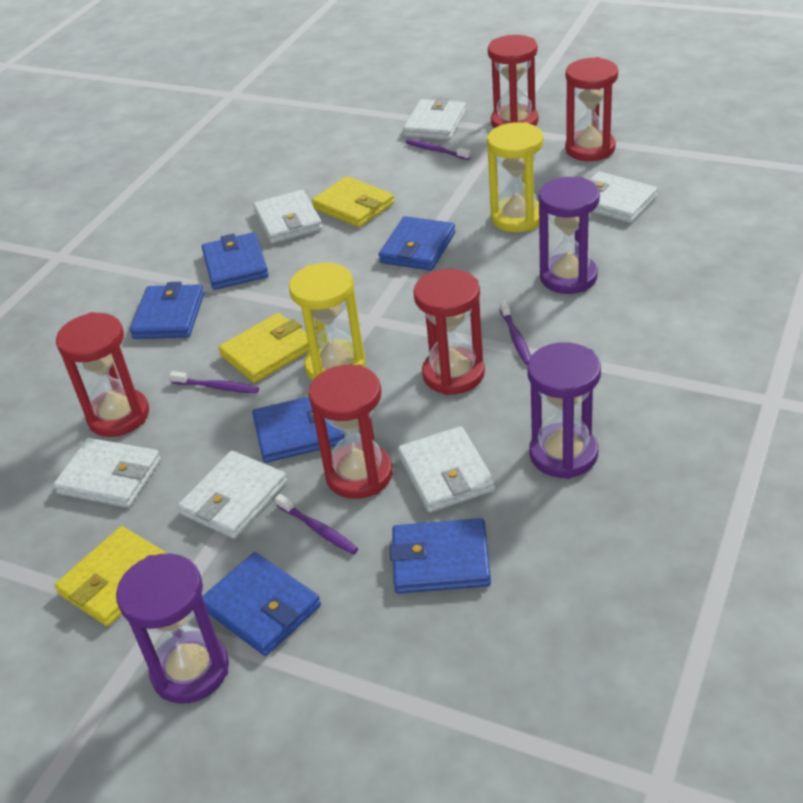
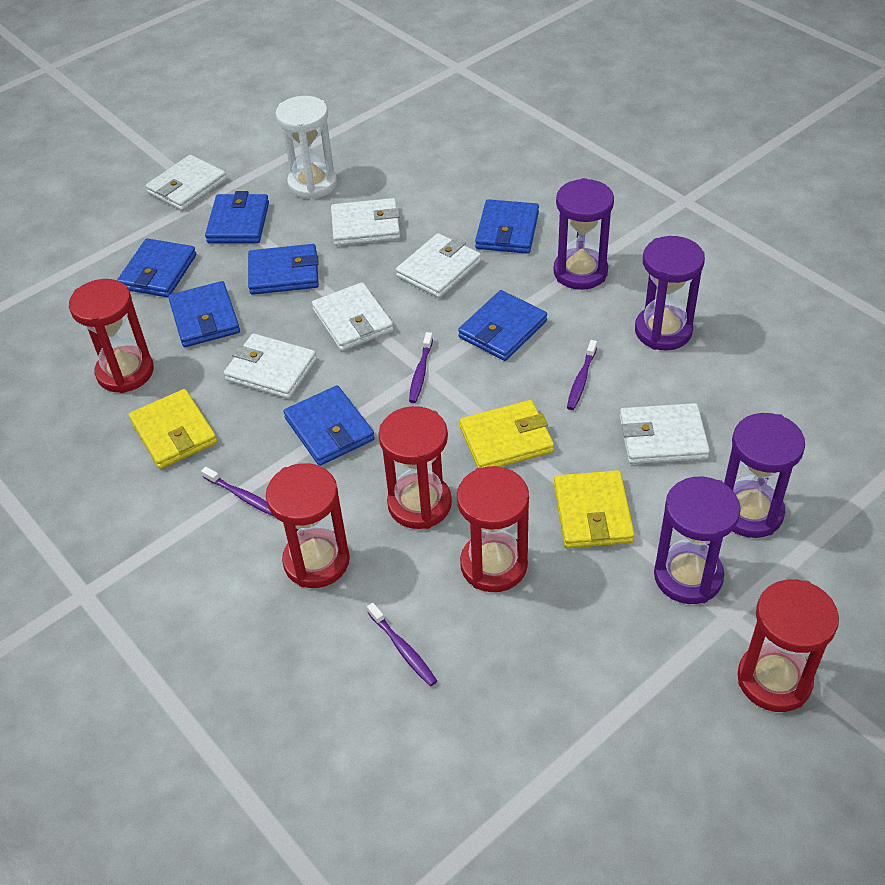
blue wallet: [130,282,204,339] [202,232,269,290] [202,552,321,656] [252,396,345,463] [379,216,455,271] [390,518,491,594] = 6 -> [117,238,196,297] [168,281,240,347] [205,191,269,243] [248,244,319,295] [283,385,375,466] [458,290,547,361] [475,199,539,254] = 7
purple hourglass: [116,553,229,704] [527,342,601,479] [539,177,600,294] = 3 -> [553,178,614,290] [635,236,705,350] [654,477,741,604] [724,413,805,538] = 4
white hourglass: none = 0 -> [275,96,337,199] = 1
yellow hourglass: [289,263,366,381] [487,122,543,232] = 2 -> none = 0

